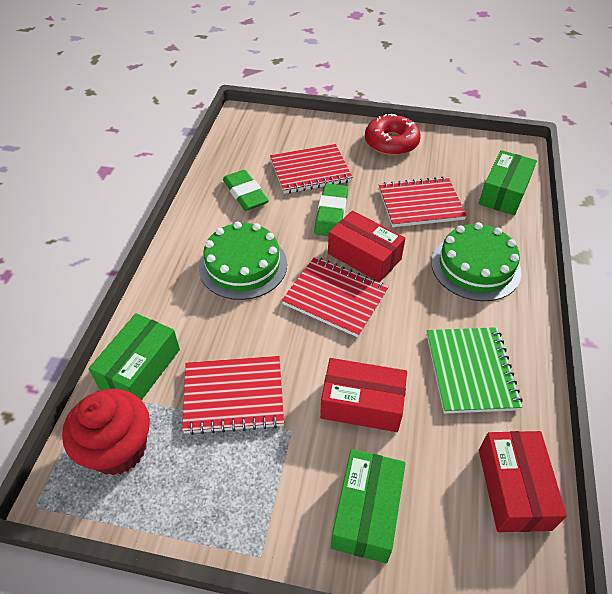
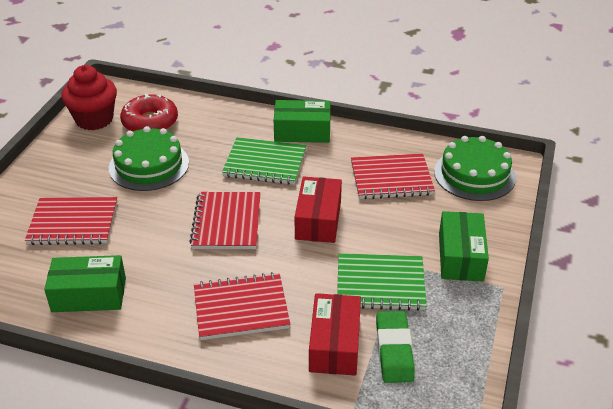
green eraser: [223,170,269,211] [314,184,348,236] = 2 -> [376,311,415,383] = 1
green notebook: [427,327,523,414] = 1 -> [222,137,306,185] [337,253,426,311] = 2
red box: [320,358,407,432] [328,211,405,282] [479,431,567,532] = 3 -> [295,177,342,243] [309,293,361,376] = 2

